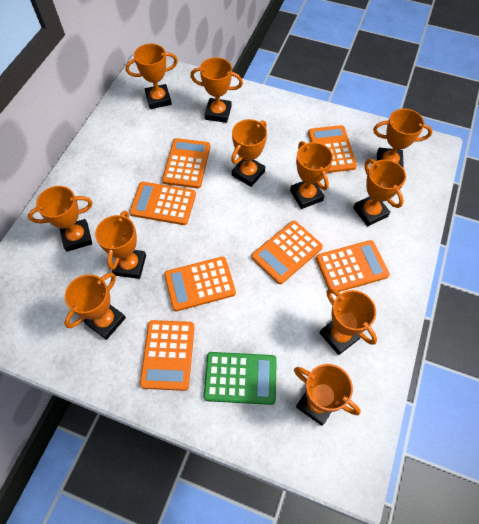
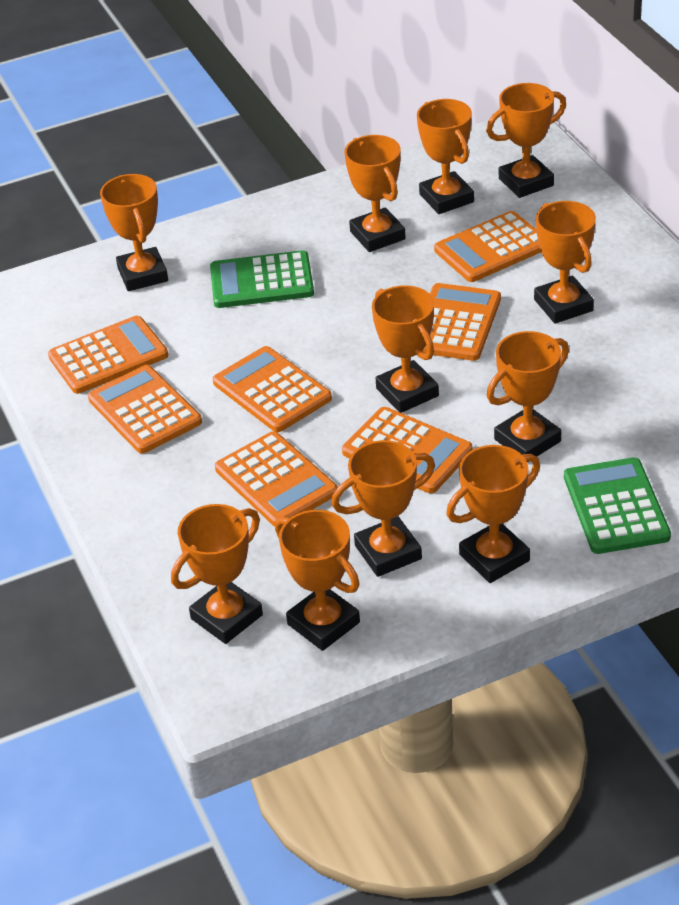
green calculator: [204,352,277,405] = 1 -> [210,250,314,308] [564,457,671,554] = 2

